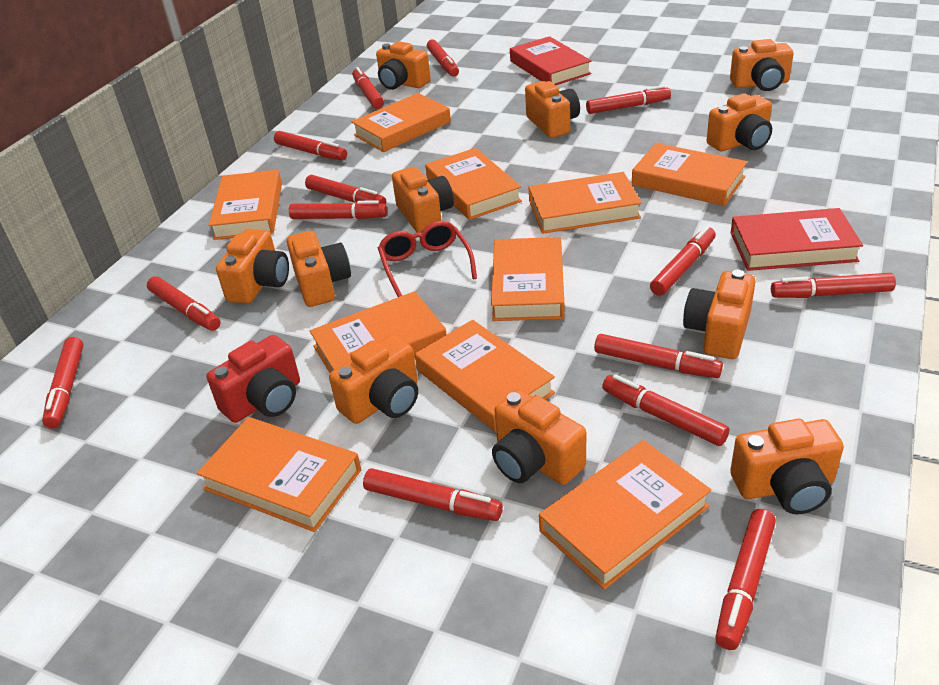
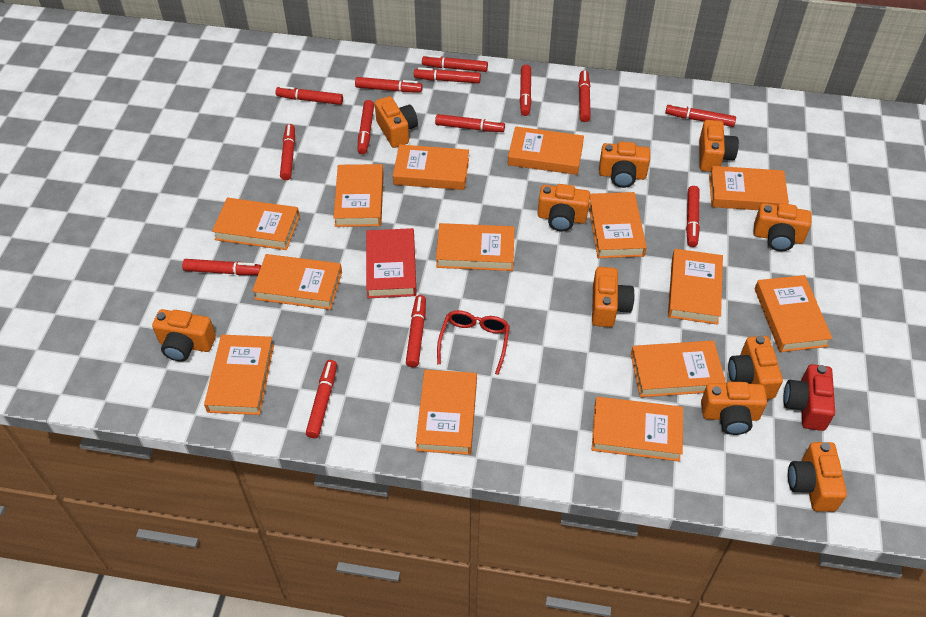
orange book: [197,417,361,532] [209,170,282,240] [310,291,446,373] [351,93,451,152] [415,320,555,432] [425,148,522,220] [491,237,565,321] [529,172,642,234] [539,440,712,590] [632,143,747,206] = 10 -> [204,335,274,415] [212,198,300,250] [252,254,342,310] [333,164,384,227] [393,144,469,190] [416,370,477,455] [436,223,515,271] [508,126,584,175] [589,192,647,258] [592,397,683,461] [631,341,726,397] [668,249,723,325] [709,166,789,210] [755,275,833,352] = 14
orange camera: [216,229,289,304] [287,231,351,307] [329,335,418,424] [376,41,431,90] [392,167,454,233] [492,389,586,485] [525,81,580,138] [683,270,756,359] [707,93,772,152] [730,39,793,91] [730,419,844,514] = 11 -> [152,309,216,362] [375,96,418,148] [538,184,590,231] [592,267,635,327] [599,142,650,188] [699,120,739,172] [701,382,767,435] [728,336,783,399] [753,203,812,251] [788,442,847,512] = 10
red book: [510,36,591,85] [731,208,863,271] = 2 -> [366,228,417,298] = 1

